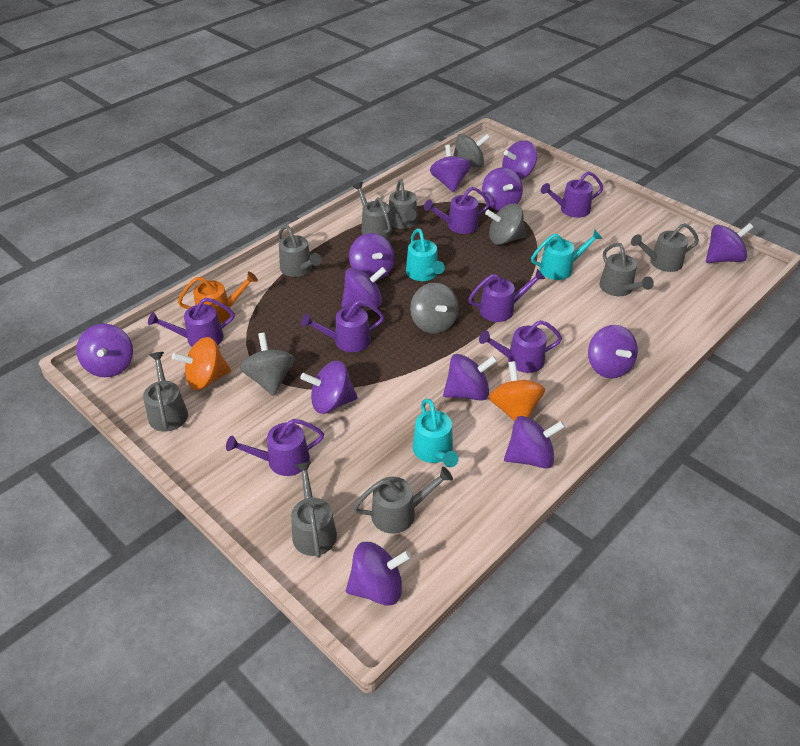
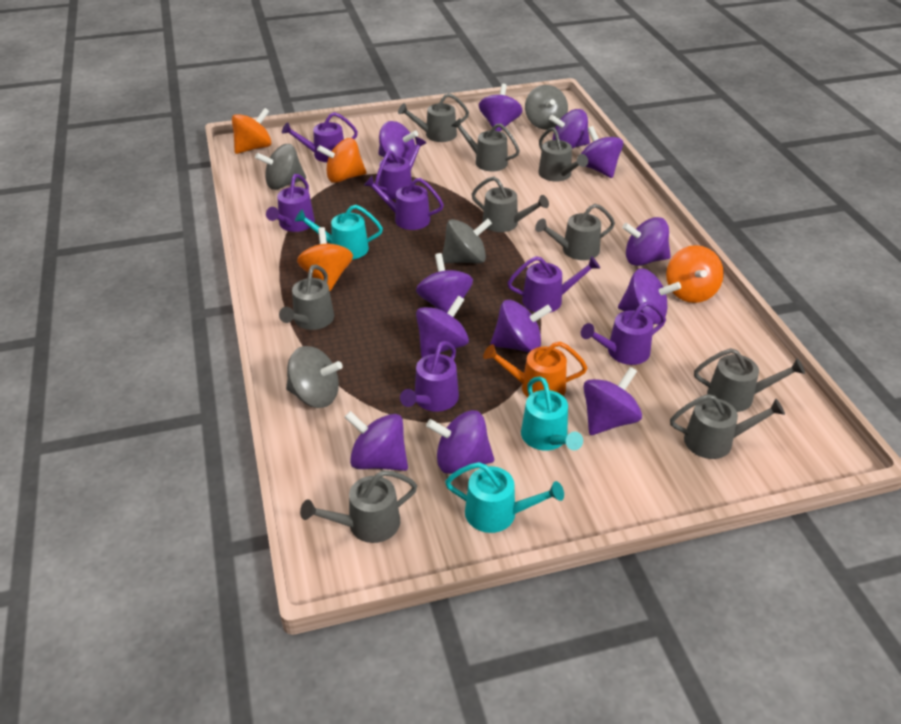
grey watering can: [143,352,188,432] [278,225,322,277] [291,462,337,558] [352,182,392,238] [353,467,453,534] [389,179,418,229] [599,243,654,296] [631,223,699,272] = 8 -> [279,264,334,330] [300,470,417,543] [398,93,469,142] [452,118,520,171] [472,176,549,232] [535,204,615,260] [538,127,588,182] [670,394,785,459] [694,348,805,412] = 9
orange spinning top: [172,337,231,390] [489,361,545,421] = 2 -> [232,108,272,154] [297,227,353,291] [317,138,366,183] [666,245,724,303] = 4

